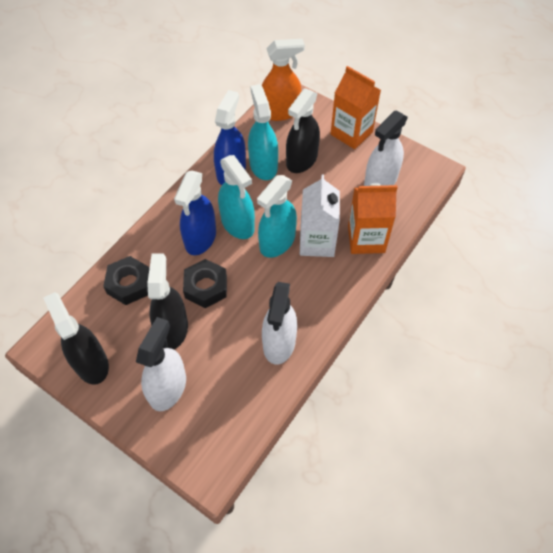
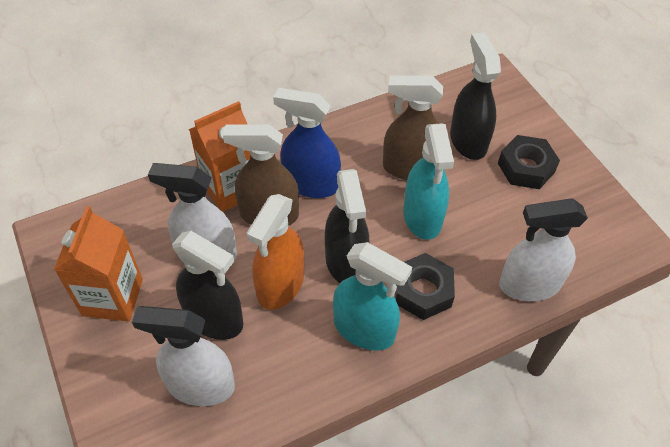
blue spray bottle: [174,171,216,255] [214,90,246,185] = 2 -> [273,88,341,198] = 1
brown spray bottle: none = 0 -> [223,124,299,225] [383,76,443,180] = 2
turquoise spray bottle: [218,155,255,239] [248,84,278,180] [257,175,297,258] = 3 -> [333,242,412,351] [403,124,454,240] = 2
white carton: [300,174,340,257] = 1 -> none = 0

